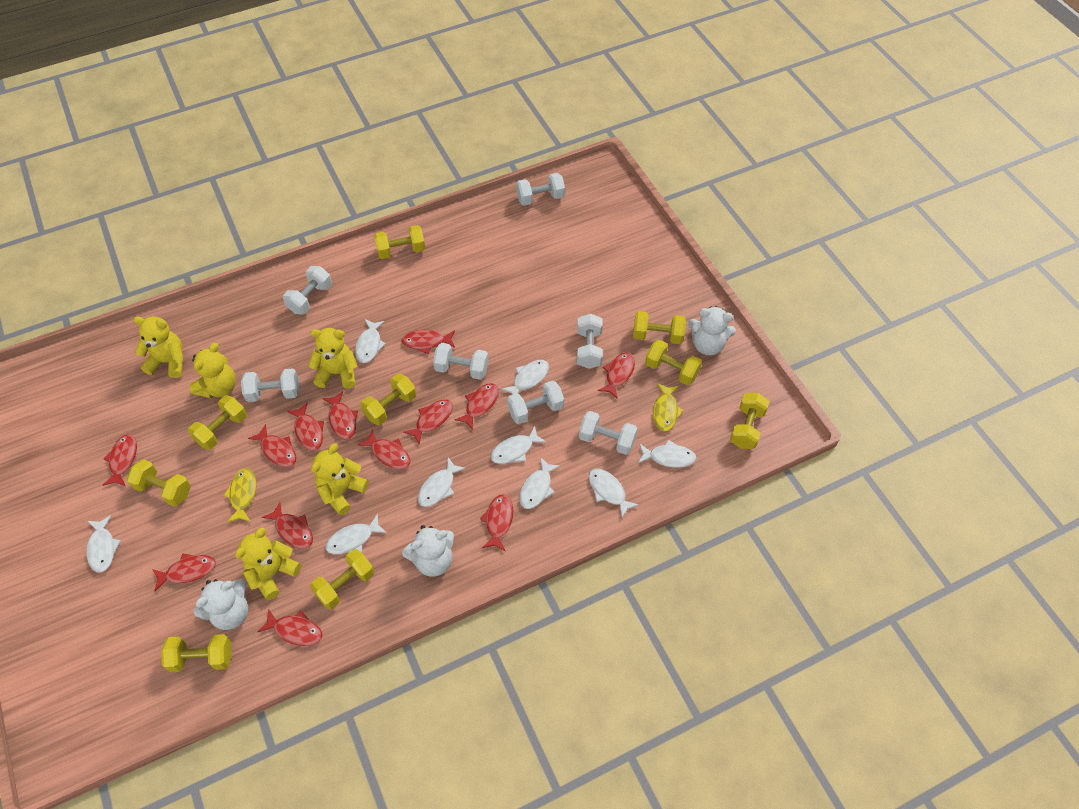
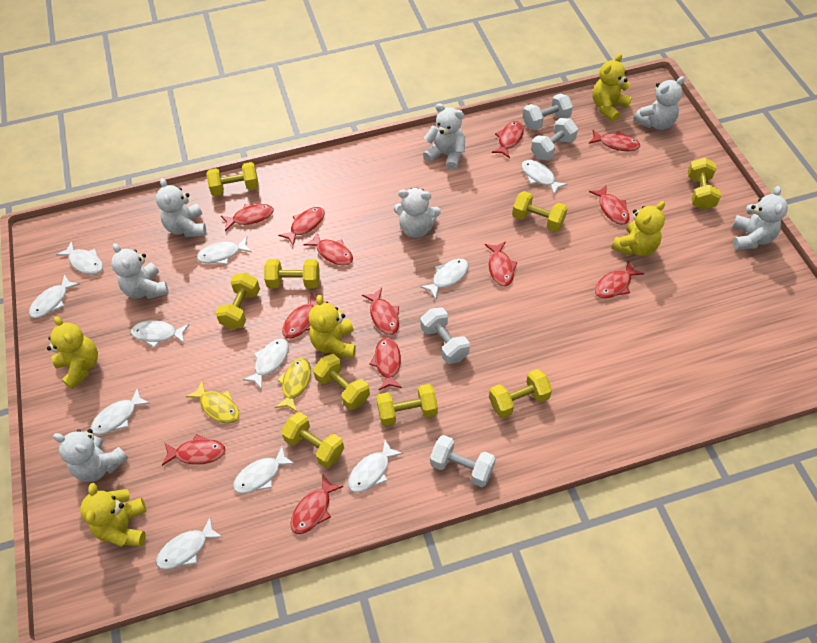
white dumbbell: [241,368,299,402] [283,266,332,314] [433,343,489,380] [507,381,564,424] [516,173,565,206] [577,314,603,369] [579,411,637,455] = 7 -> [420,307,470,364] [430,435,496,487] [523,93,573,130] [531,118,578,161] = 4
white fish: [87,515,121,572] [325,514,387,554] [355,319,386,363] [418,458,466,507] [491,426,547,464] [501,360,549,395] [519,457,560,509] [589,469,639,518] [638,440,697,468] = 9 -> [29,274,80,318] [56,241,103,275] [90,388,150,435] [131,320,190,348] [156,517,222,570] [197,236,252,265] [233,446,295,494] [243,339,289,389] [348,439,403,492] [420,259,469,300] [522,160,568,195] = 11
white teddy bear: [194,579,248,630] [402,525,454,576] [688,306,736,355] = 3 -> [53,429,128,482] [111,243,169,299] [156,178,206,237] [394,188,441,238] [423,103,465,170] [633,76,685,130] [732,186,788,250] = 7

